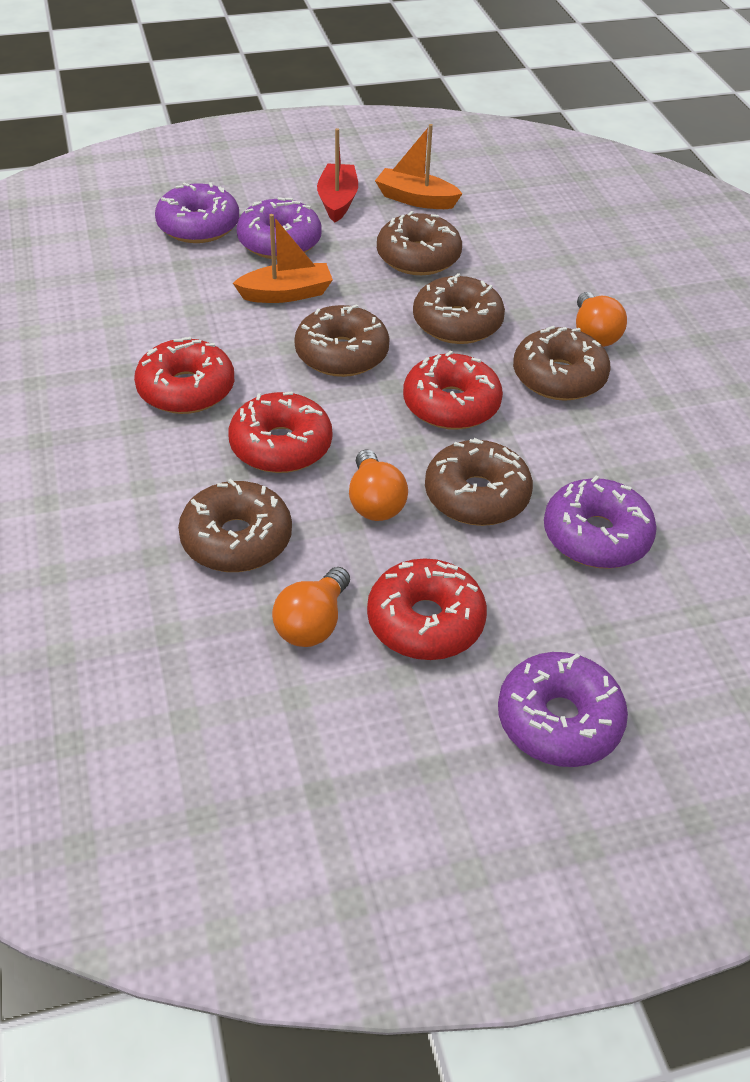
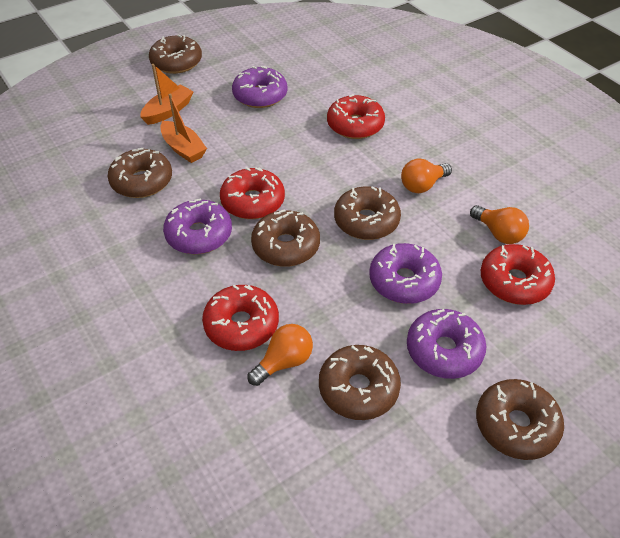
red boat: [317,128,358,222] = 1 -> none = 0

